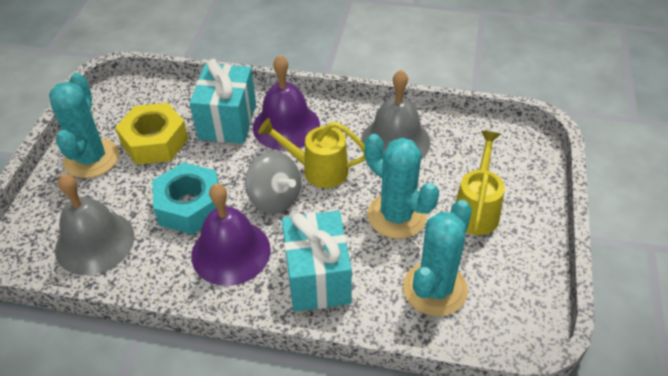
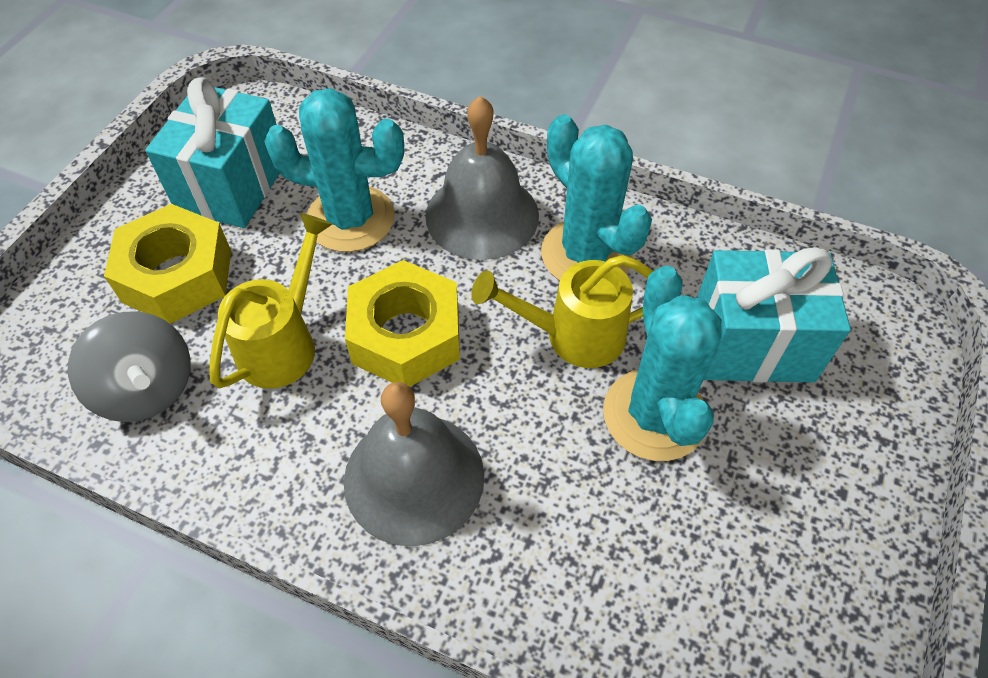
purple bell: [191,184,271,286] [253,55,320,150] = 2 -> none = 0
turquoise nut: [152,162,219,235] = 1 -> none = 0
yellow nut: [115,103,189,165] = 1 -> [104,204,231,324] [345,260,460,387] = 2

